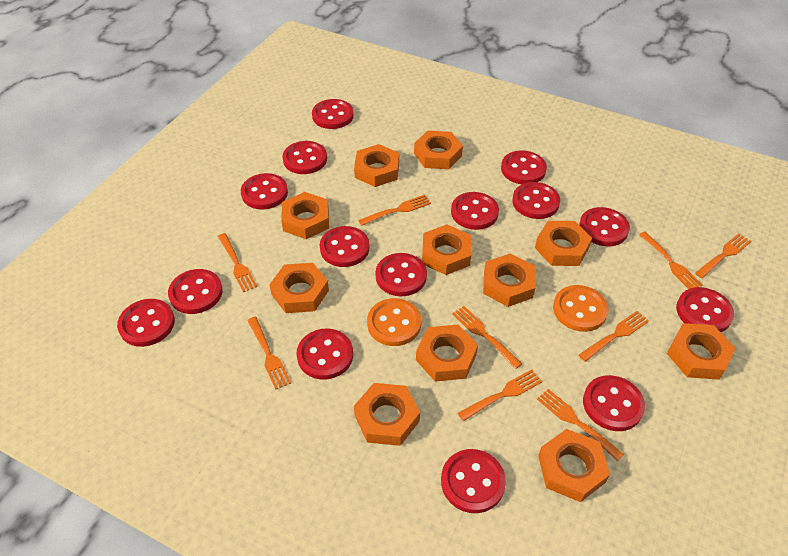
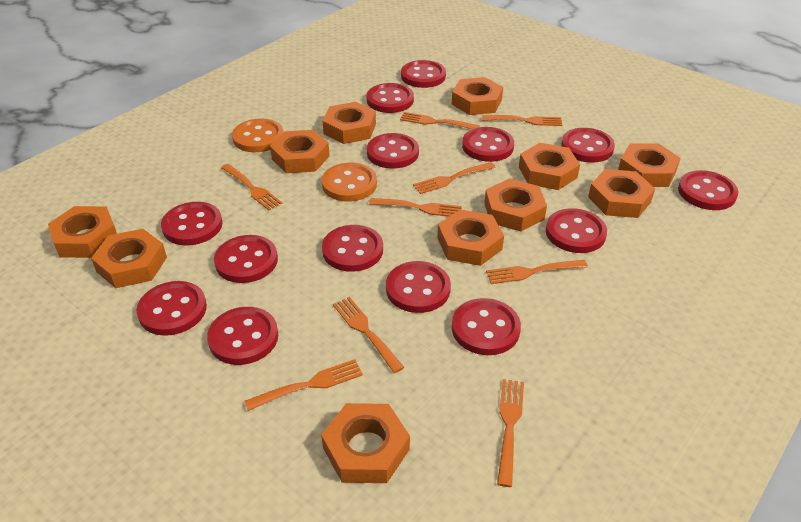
red button: [117,299,175,347] [168,269,223,314] [241,173,288,210] [282,141,327,174] [297,329,353,380] [312,99,354,129] [320,226,370,267] [376,253,427,296] [441,449,506,513] [451,192,499,230] [501,150,547,184] [512,182,560,219] [579,207,630,246] [583,375,645,431] [676,287,734,332] = 15 -> [136,281,207,336] [161,202,223,246] [207,307,278,365] [214,235,278,283] [322,225,383,272] [367,83,414,113] [367,133,419,169] [386,261,451,313] [401,60,446,88] [452,298,521,355] [462,127,514,162] [546,208,607,253] [561,128,615,162] [678,170,739,210] = 14

